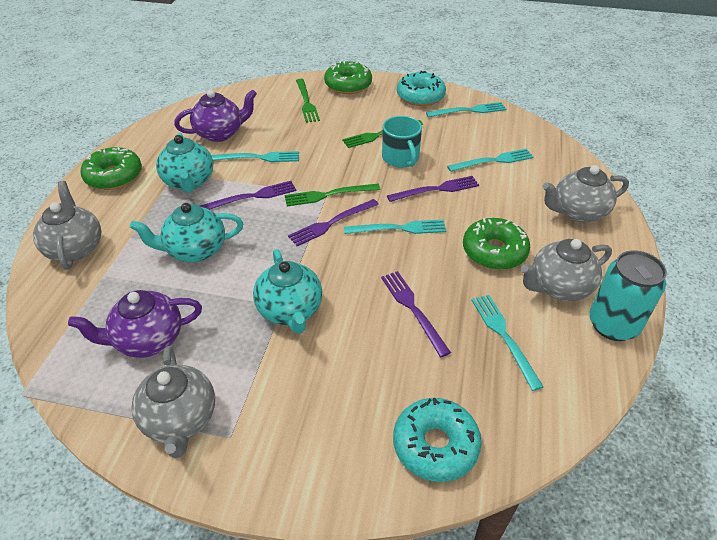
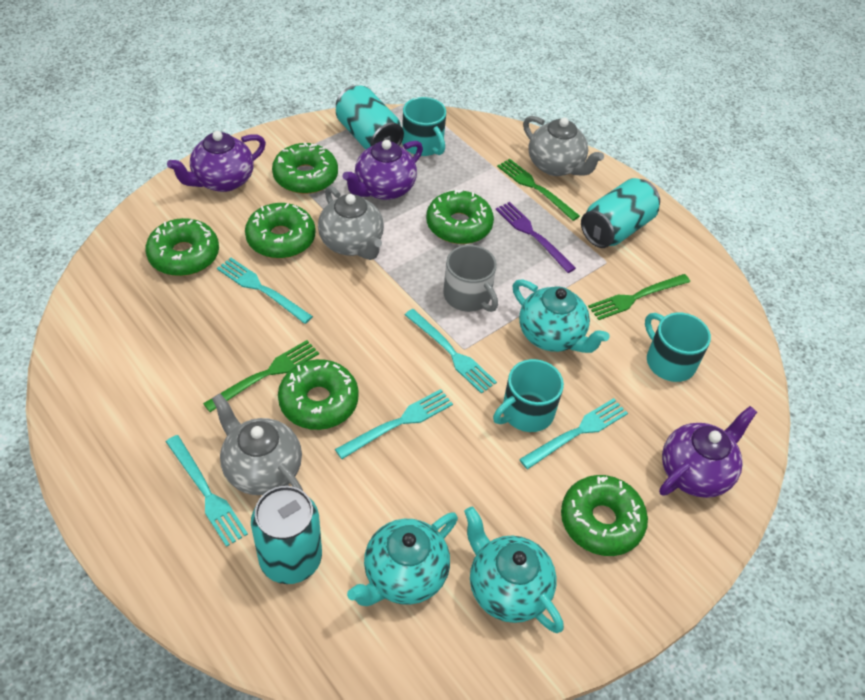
green donut: [80,147,142,190] [324,61,372,94] [463,218,530,270] = 3 -> [145,218,219,276] [245,203,315,258] [272,143,338,194] [278,359,359,430] [426,189,494,244] [561,475,648,556] = 6
grey mug: none = 0 -> [443,245,498,312] = 1
grey teapot: [33,181,101,270] [131,346,215,458] [521,239,612,301] [542,165,629,223] = 4 -> [212,393,303,495] [318,186,384,260] [523,116,604,176] = 3
purple fork: [200,181,296,210] [288,199,379,246] [381,271,451,357] [387,176,479,202] = 4 -> [496,202,576,273] = 1
purple teapot: [68,290,202,358] [174,90,257,142] = 2 -> [167,131,266,192] [342,140,423,200] [659,406,757,498] = 3
turquoise can: [589,250,667,341] = 1 -> [251,486,322,584] [336,86,404,149] [581,178,660,248] = 3
turquoise donut: [393,398,482,482] [397,71,446,106] = 2 -> none = 0
turquoise mug: [382,116,422,168] = 1 -> [402,97,446,156] [493,359,564,432] [645,313,711,382] = 3

